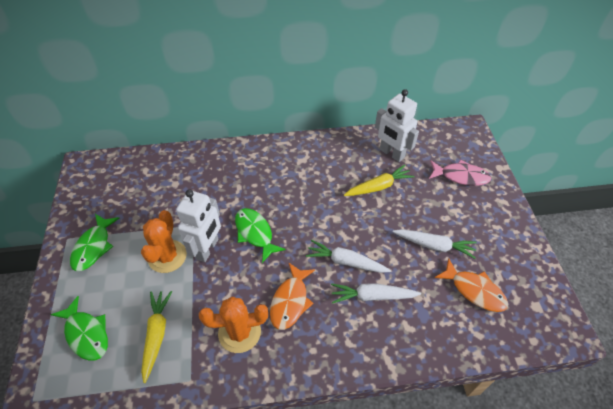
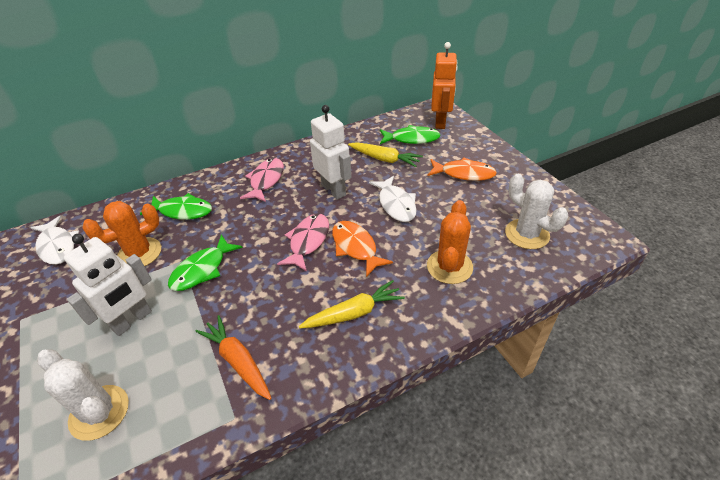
orange carrot: none = 0 -> [196,315,272,400] = 1
orange robot: none = 0 -> [431,42,458,129] = 1
pink fish: [429,160,491,186] = 1 -> [240,158,284,202] [277,214,329,272] = 2
white cactus: none = 0 -> [37,349,129,441] [505,174,568,249] = 2
white carrot: [306,240,391,273] [331,283,421,304] [393,229,477,259] = 3 -> none = 0
white fish: none = 0 -> [31,215,79,265] [369,176,417,222] = 2

